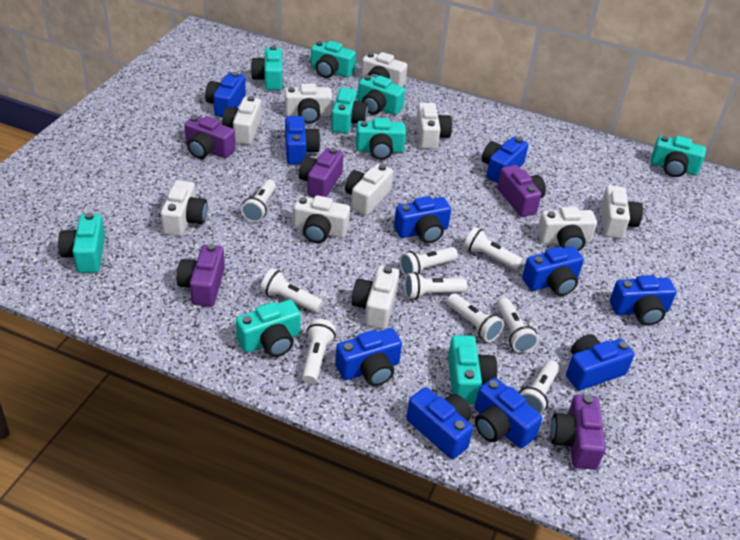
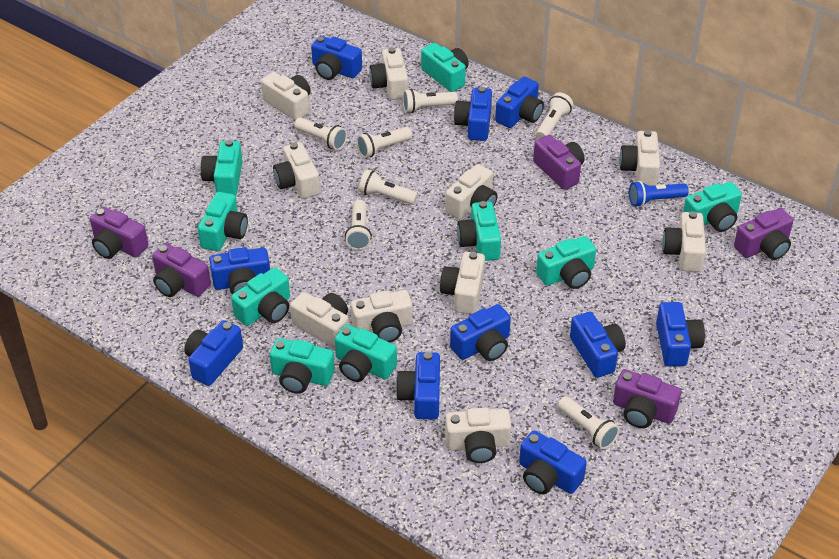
blue flashlight: none = 0 -> [629,181,689,207] = 1
white flashlight: [241,179,276,222] [260,268,323,313] [302,319,336,384] [400,247,458,276] [404,272,467,300] [447,293,504,342] [464,227,523,270] [497,298,538,353] [519,360,559,414] = 9 -> [294,117,347,150] [345,200,372,250] [356,127,412,158] [359,169,418,205] [403,89,458,113] [536,93,573,139] [558,396,620,449] = 7

